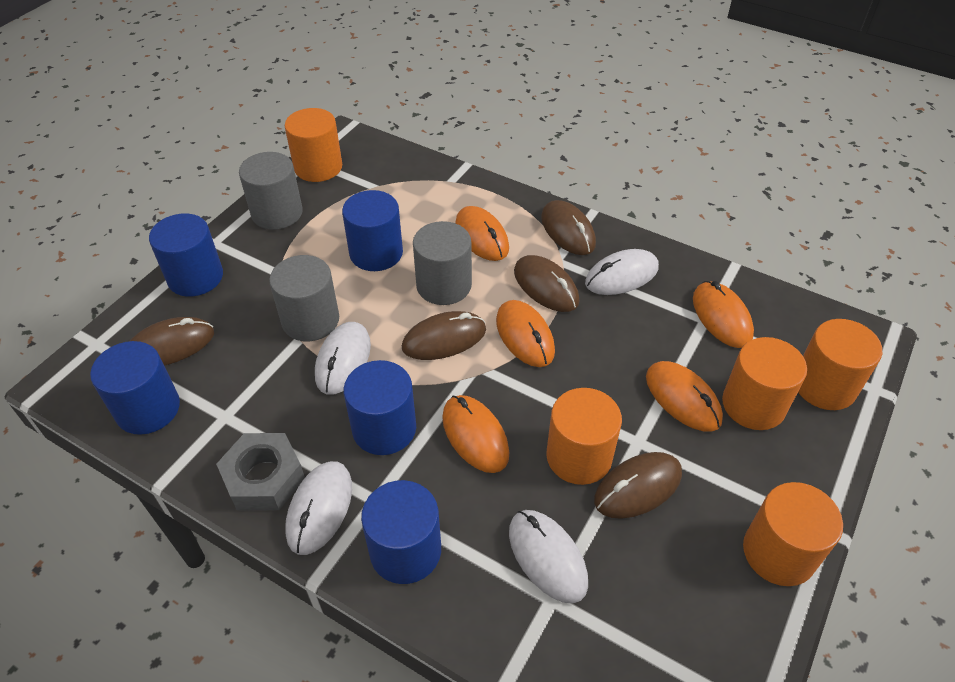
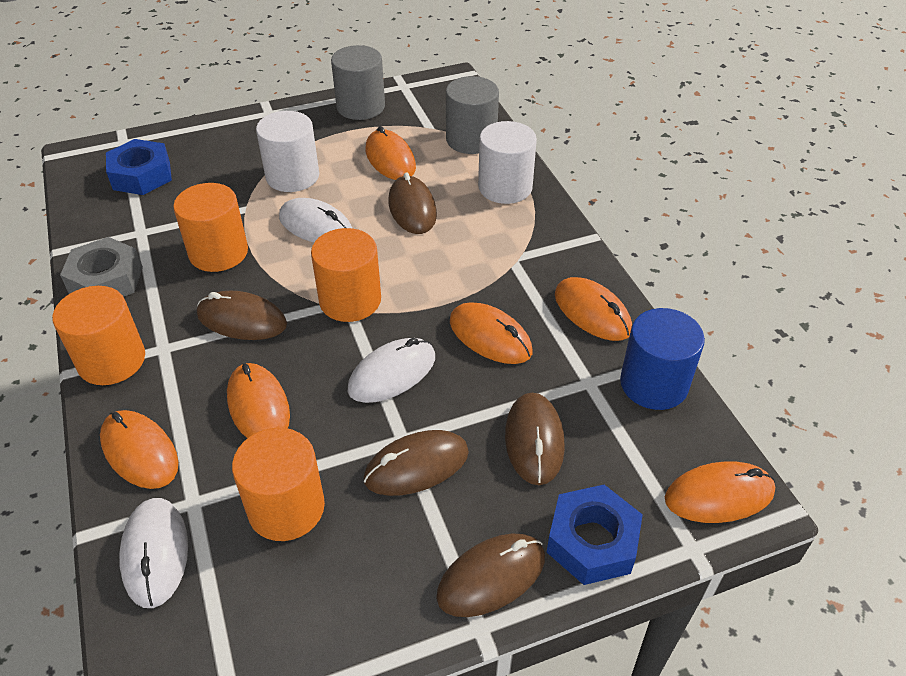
blue cylinder: [90,341,180,435] [149,214,223,297] [342,190,403,271] [344,360,416,455] [361,480,441,584] = 5 -> [620,308,705,410] = 1
blue nut: none = 0 -> [106,139,172,195] [547,485,643,585] = 2
grey cylinder: [239,152,303,230] [269,255,339,341] [413,221,472,305] = 3 -> [331,45,385,120] [446,76,499,154] = 2
orange cylinder: [284,108,342,182] [546,388,622,485] [722,337,807,430] [743,482,843,586] [798,319,882,410] = 5 -> [52,286,145,385] [173,183,248,272] [232,428,325,541] [311,228,381,322] = 4
orange mouse: [442,395,509,473] [455,206,509,261] [496,300,555,367] [646,361,723,432] [693,281,754,348] = 5 -> [100,410,178,489] [227,363,290,438] [366,126,416,180] [450,302,532,364] [555,277,632,341] [665,461,775,523] = 6
white cylinder: none = 0 -> [256,111,319,192] [478,121,537,204] = 2
white mouse: [285,461,352,555] [315,322,371,395] [509,510,588,603] [585,249,659,295] = 4 -> [119,498,188,608] [279,198,353,243] [348,338,435,403] = 3

